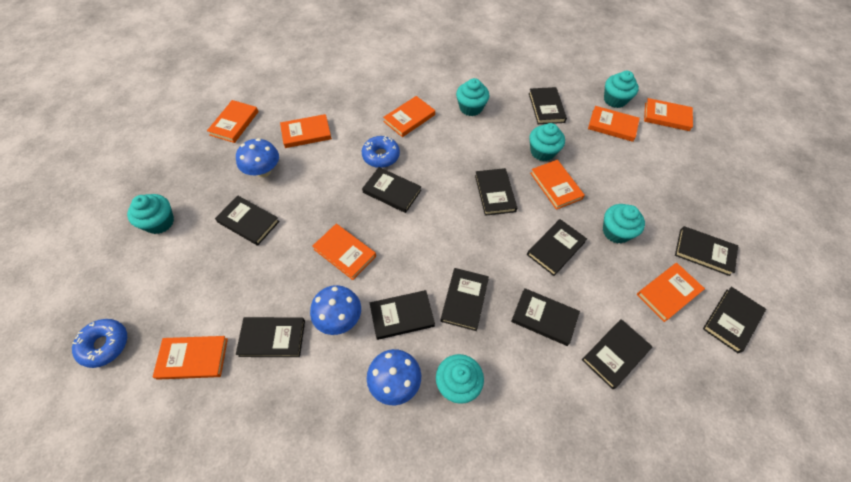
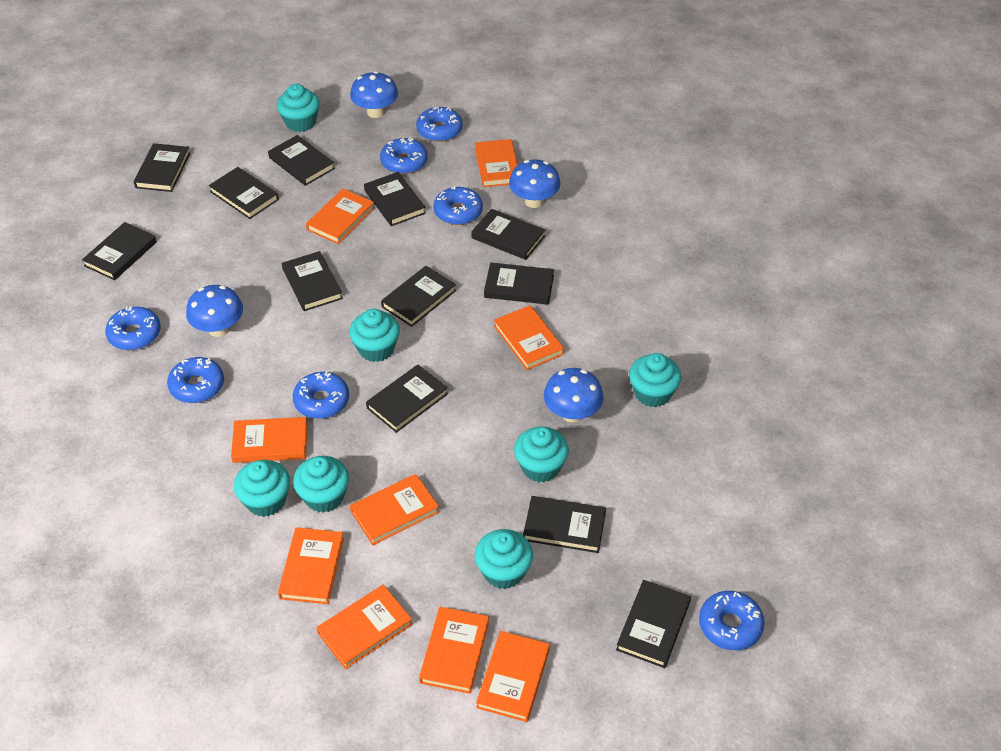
blue donut: [72,319,127,368] [362,136,400,168] = 2 -> [105,306,161,350] [167,357,224,403] [293,371,349,419] [380,137,428,174] [416,107,463,142] [433,186,483,225] [699,591,765,650] = 7
blue mushroom: [236,138,279,177] [310,285,361,335] [367,349,421,405] = 3 -> [186,285,243,337] [350,71,398,118] [509,159,561,208] [544,368,604,423] = 4
turquoise cupcake: [127,194,174,234] [436,354,484,404] [456,78,489,116] [530,123,565,161] [603,204,645,244] [604,71,639,108] = 6 -> [234,460,290,517] [277,84,320,132] [293,456,349,513] [349,309,400,362] [475,529,533,589] [514,427,569,482] [629,353,681,407] = 7

